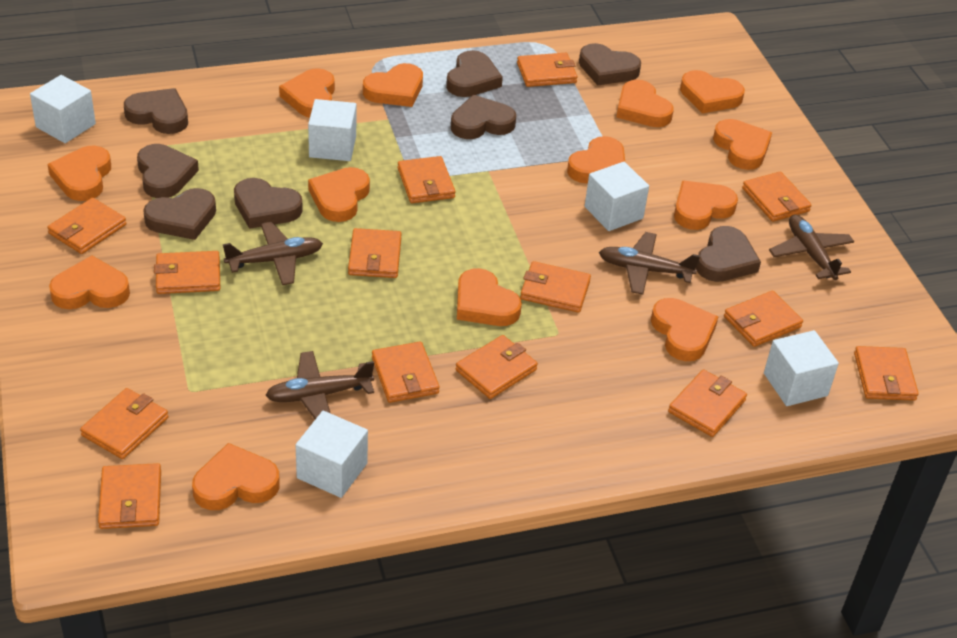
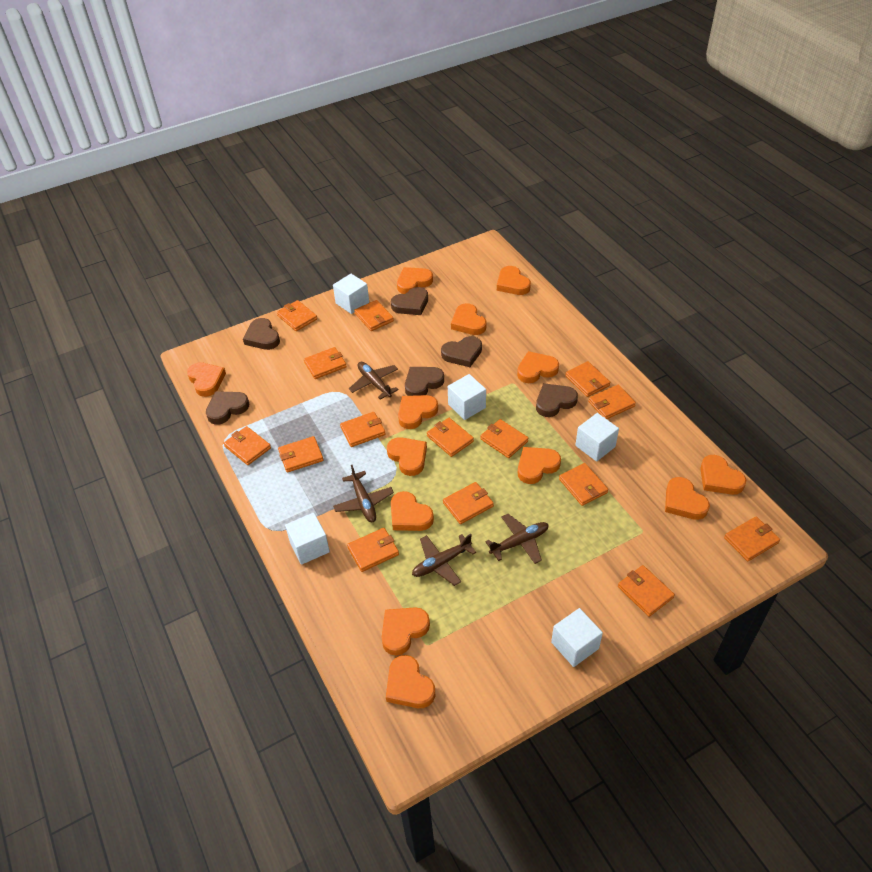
brown heart: [124,88,188,134] [137,144,199,198] [143,188,216,240] [234,178,303,229] [446,50,503,97] [451,95,516,139] [579,43,641,85] [696,226,761,282] = 8 -> [206,391,249,425] [243,318,280,350] [391,287,428,315] [405,367,444,396] [441,336,482,367] [536,383,578,417] = 6
orange wallet: [47,198,126,254] [80,388,168,459] [98,463,161,529] [154,251,220,294] [348,228,402,278] [372,342,440,403] [398,156,456,203] [456,335,538,399] [517,53,578,87] [520,261,591,313] [668,369,747,437] [724,291,803,347] [742,171,812,222] [854,346,919,401] = 14 -> [223,426,271,465] [277,300,317,331] [278,436,324,473] [304,347,347,379] [340,412,386,447] [347,528,399,572] [354,300,394,331] [427,418,474,457] [443,482,494,524] [480,419,529,458] [559,463,608,506] [565,361,610,397] [588,385,636,419] [618,565,675,617] [724,516,780,561] = 15

